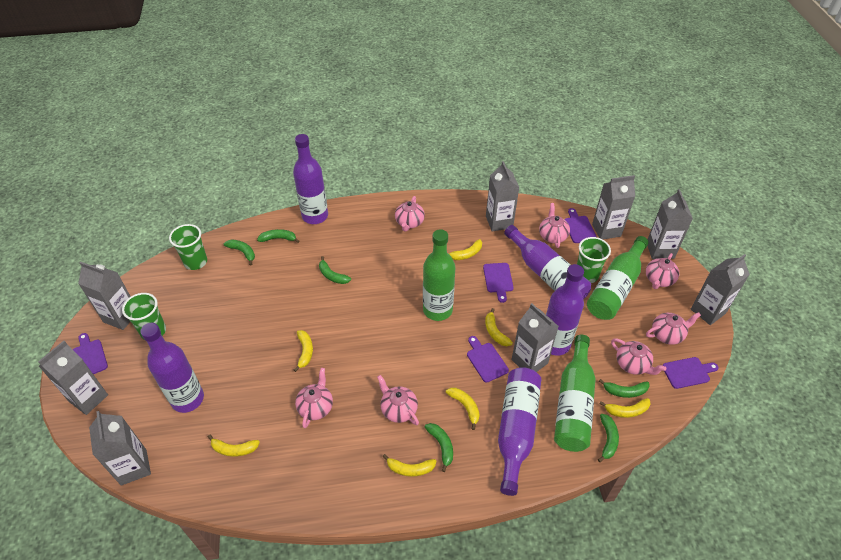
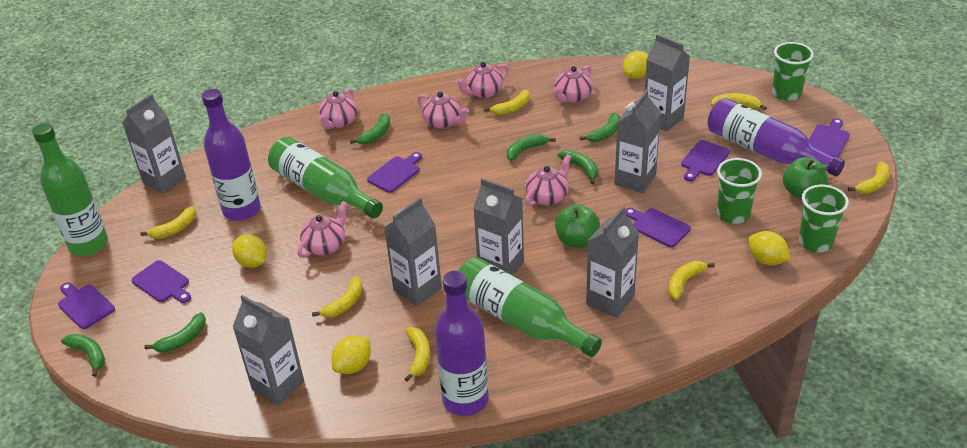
green apple: none = 0 -> [555,204,600,248] [783,157,828,200] = 2
grey carton: [38,341,108,415] [78,262,131,330] [89,411,151,486] [486,161,519,231] [511,303,559,372] [592,175,635,239] [648,189,693,259] [691,254,750,325] = 8 -> [123,94,186,194] [233,295,304,406] [384,198,442,306] [473,178,524,276] [586,206,639,318] [615,90,661,193] [645,34,690,132] = 7
pink teapot: [295,368,333,428] [377,375,419,425] [395,196,425,232] [539,203,570,248] [611,338,666,375] [646,253,679,289] [646,312,701,345] = 7 -> [297,201,347,258] [318,88,358,129] [417,91,469,129] [455,62,509,98] [525,154,572,206] [553,65,593,103] = 6
purple bottle: [140,323,204,413] [293,134,328,224] [498,367,541,496] [504,225,591,300] [546,264,584,356] = 5 -> [202,89,261,221] [435,271,489,416] [707,98,845,176] = 3
purple cutting board: [73,333,108,374] [467,336,509,382] [483,263,514,303] [564,208,597,243] [662,357,719,389] = 5 -> [58,282,115,329] [131,260,191,303] [367,152,422,193] [625,208,691,247] [681,140,730,181] [809,118,850,158] = 6
yellow lemon: none = 0 -> [232,234,267,268] [332,335,371,374] [623,51,648,79] [748,231,791,265] = 4

